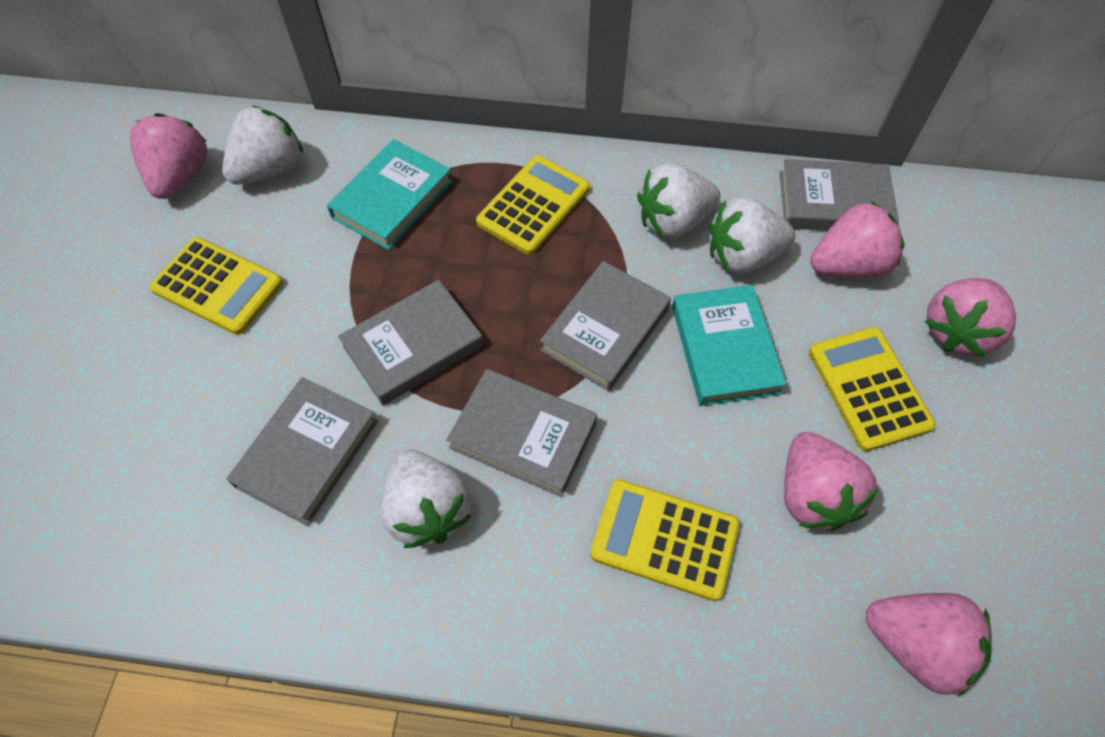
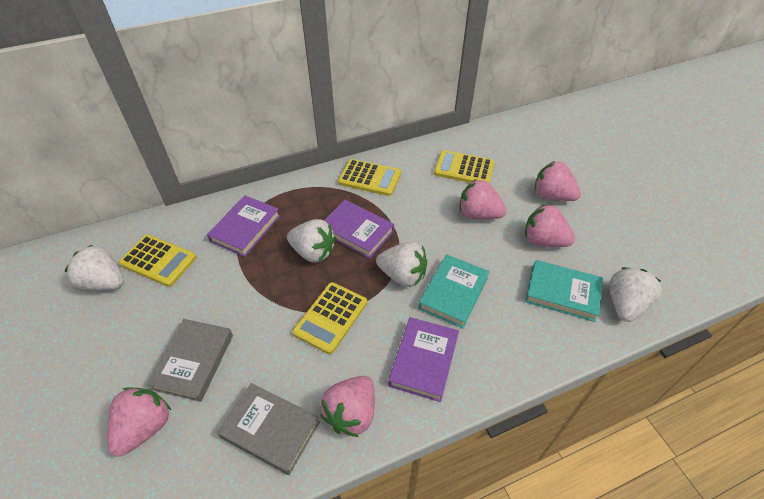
grey book: [226,377,378,526] [338,280,483,405] [447,369,597,497] [540,261,671,391] [780,159,899,231] = 5 -> [147,319,233,402] [217,383,320,475] = 2
purple book: none = 0 -> [207,195,280,257] [324,200,394,259] [388,317,459,402] = 3

